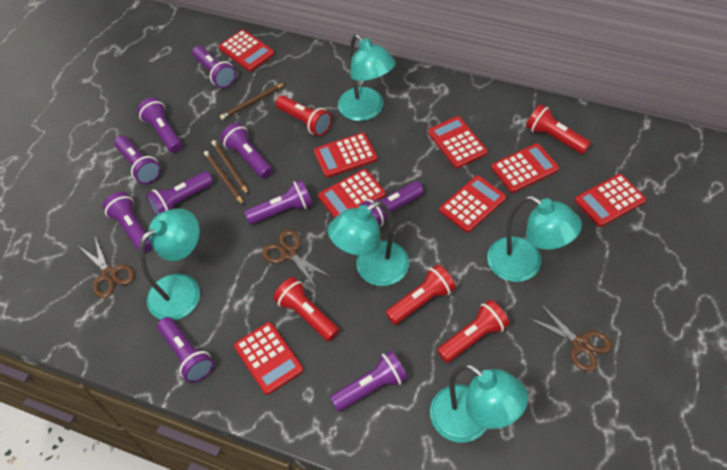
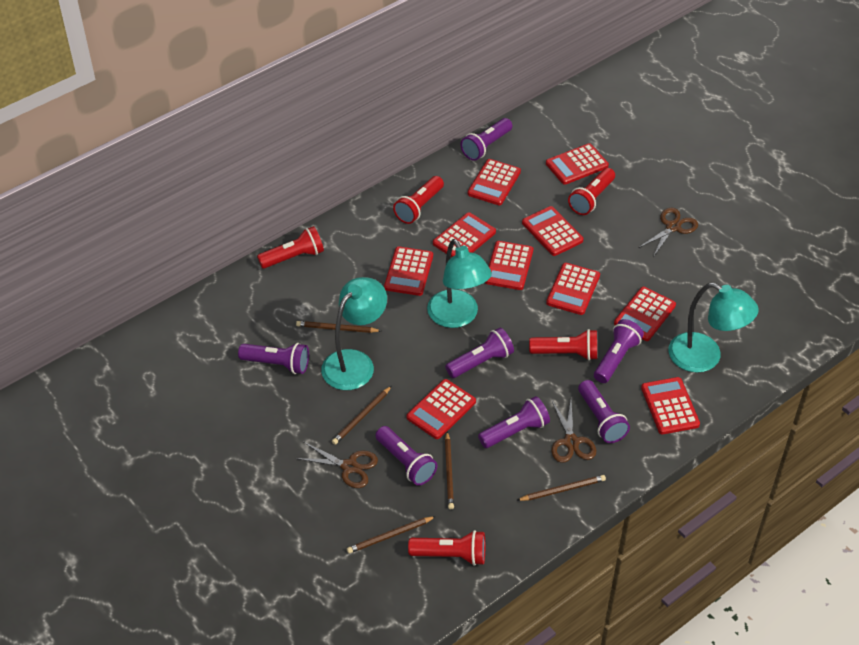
brown pencil: [204,151,244,205] [212,140,249,195] [220,83,285,120] = 3 -> [296,321,381,333] [332,386,392,445] [347,516,436,554] [445,431,454,509] [516,475,606,501] = 5
purple flashlight: [102,192,153,253] [114,136,161,184] [137,97,182,153] [146,171,213,216] [157,317,214,383] [192,46,236,88] [220,123,273,179] [244,180,313,225] [330,351,408,412] [359,181,424,227] = 10 -> [238,343,309,374] [375,426,437,486] [445,328,514,378] [461,118,512,161] [478,396,550,448] [578,380,630,443] [594,319,644,383] = 7
red calculator: [219,30,274,71] [234,322,304,395] [314,132,377,178] [318,169,386,219] [428,116,488,168] [439,176,506,233] [491,143,559,193] [575,174,646,227] = 8 -> [384,246,433,296] [407,379,476,439] [433,212,496,257] [468,159,521,205] [485,241,533,290] [522,206,583,256] [546,143,609,185] [546,263,600,315] [614,287,676,341] [641,377,700,434] = 10
turquoise lamp: [139,208,200,320] [328,201,409,286] [338,34,395,121] [430,364,528,442] [487,196,582,282] = 5 -> [321,277,387,390] [427,239,492,328] [668,283,759,373] = 3

